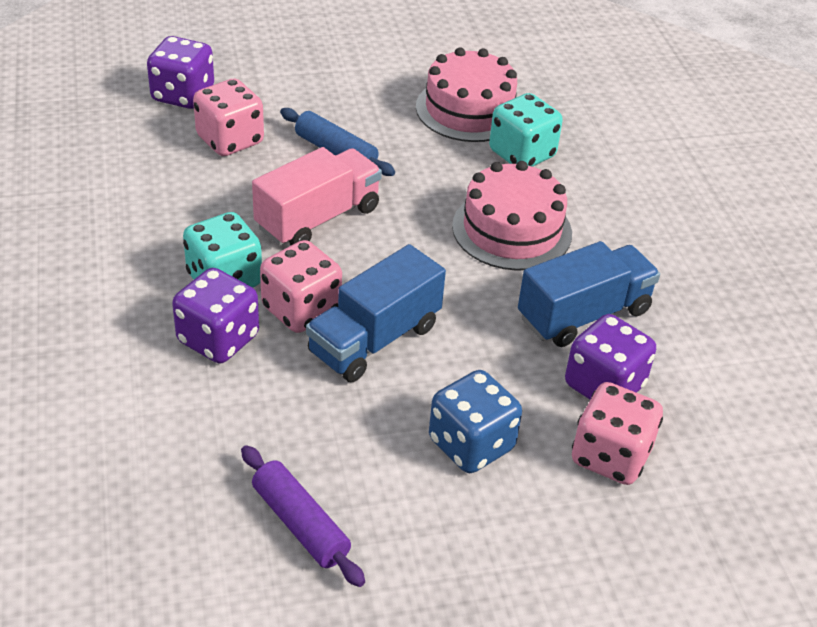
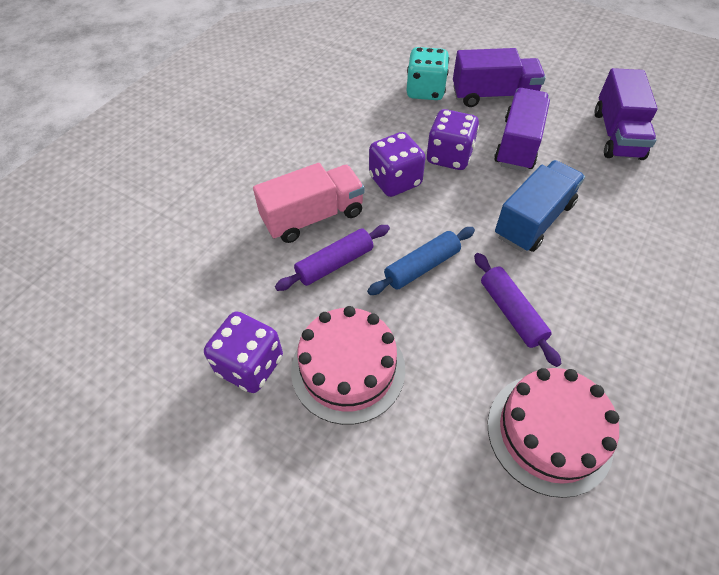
blue dice: [429,370,522,473] = 1 -> none = 0
blue truck: [306,244,446,382] [518,241,660,347] = 2 -> [495,160,585,252] = 1
pink dice: [193,79,264,156] [260,240,342,333] [572,382,663,485] = 3 -> none = 0
purple rolling pin: [241,445,365,587] = 1 -> [275,225,390,291] [474,253,562,367] = 2
purple truck: none = 0 -> [453,48,546,107] [494,88,550,171] [595,68,658,160] = 3
turquoise dice: [183,212,262,288] [489,93,563,167] = 2 -> [406,47,449,100] = 1

